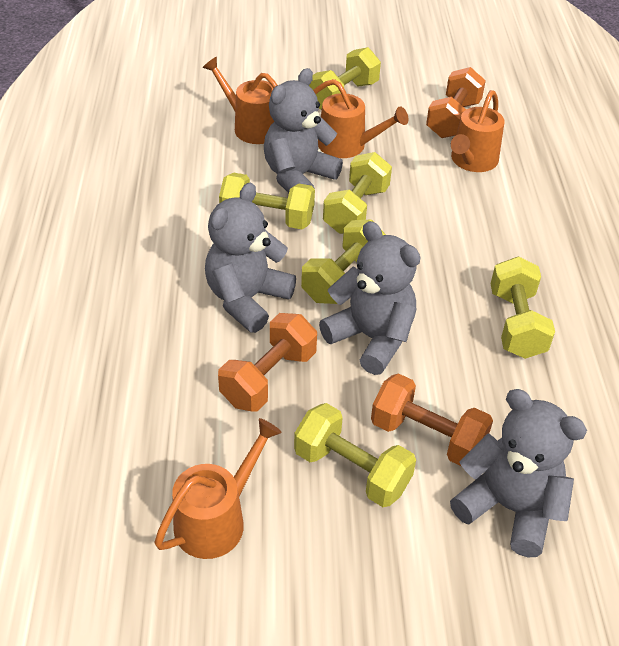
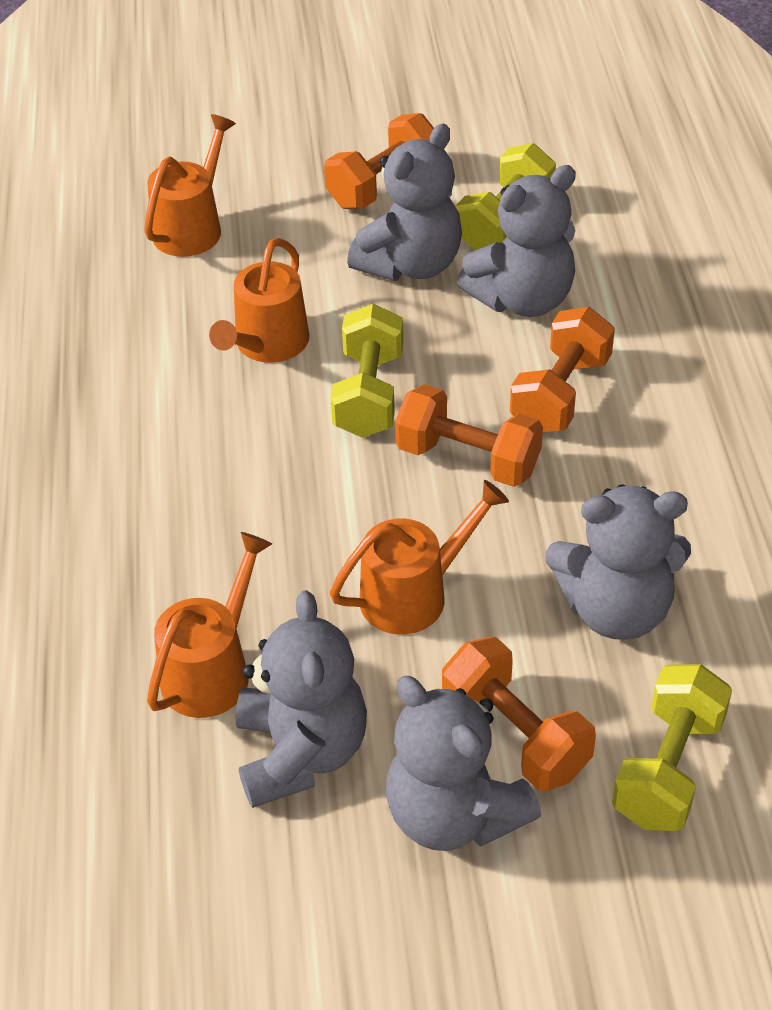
grey teddy bear: [205,182,296,333] [264,68,343,193] [319,221,421,375] [450,389,587,557] = 4 -> [236,590,367,808] [347,123,462,281] [386,676,541,851] [457,165,576,317] [545,484,691,640] = 5
orange dumbbell: [218,313,317,411] [371,373,493,467] [426,67,486,138] = 3 -> [324,113,434,209] [395,384,543,487] [442,637,596,791] [510,307,615,432] = 4
yellow dumbbell: [219,173,315,229] [294,403,416,507] [301,220,386,304] [309,47,381,110] [323,152,392,234] [490,257,555,359] = 6 -> [330,304,403,438] [455,143,556,250] [612,664,732,831] = 3

